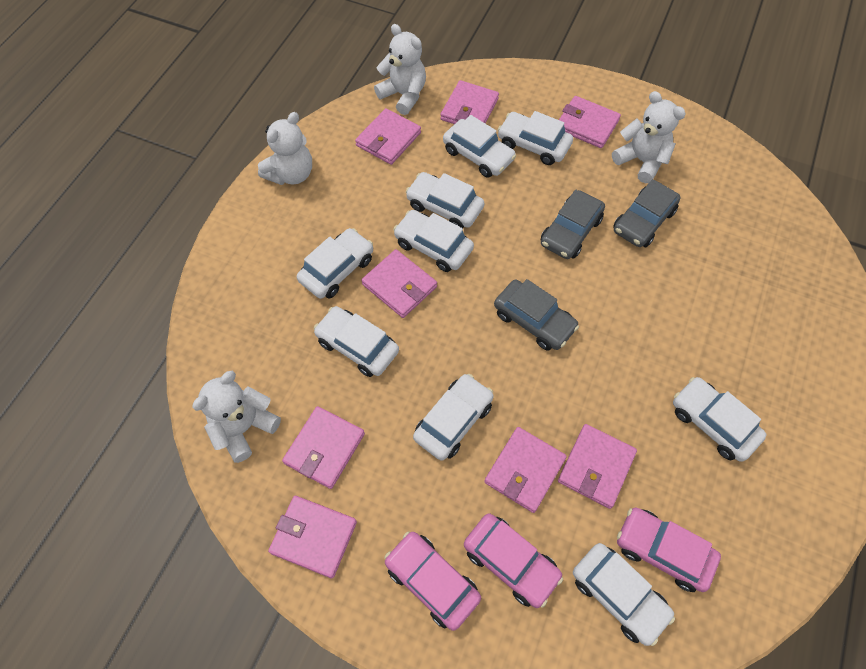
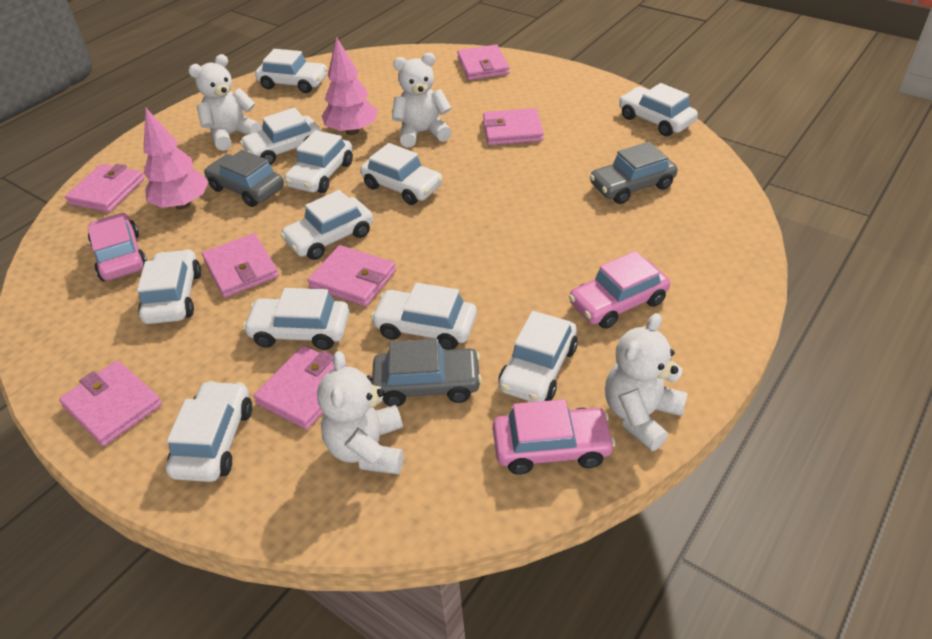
pink tree: none = 0 -> [143,108,209,209] [322,37,378,135] = 2
pink wallet: [268,496,357,578] [282,406,365,489] [355,108,421,165] [361,249,437,318] [440,80,499,124] [484,427,567,513] [558,424,637,509] [559,96,621,148] = 8 -> [59,360,162,446] [65,164,144,212] [202,233,279,297] [253,346,349,430] [308,245,396,306] [457,45,510,80] [483,108,544,145] = 7
white car: [297,228,373,299] [314,306,399,377] [393,210,474,272] [406,172,484,228] [413,374,494,461] [443,115,516,178] [498,111,573,165] [573,543,675,646] [673,377,767,462] = 9 -> [137,249,201,324] [166,380,252,482] [240,108,321,165] [243,288,350,350] [255,49,328,93] [280,190,373,260] [284,130,353,193] [360,143,443,205] [371,283,477,350] [498,311,578,402] [619,83,698,136] = 11

